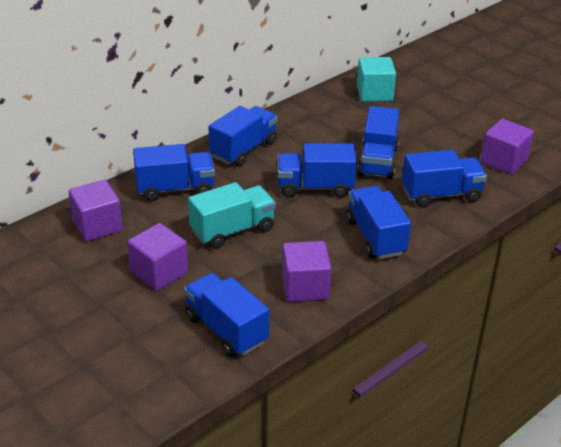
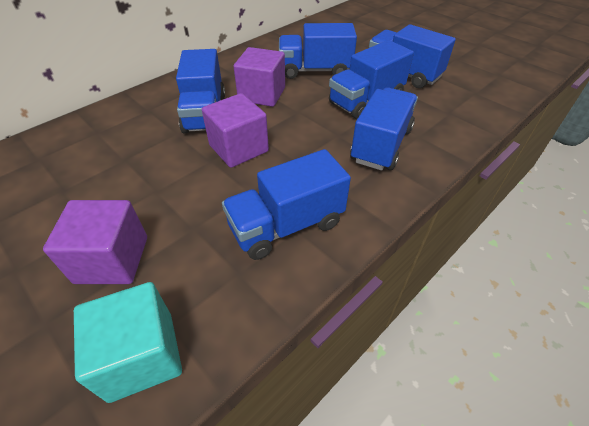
blue truck: [133,144,215,202] [184,273,269,357] [208,106,277,167] [277,143,357,198] [346,186,411,259] [357,106,399,179] [402,150,487,207] = 7 -> [176,49,225,134] [222,149,351,260] [279,23,357,79] [329,40,414,119] [350,87,418,171] [369,24,456,88] = 6
purple cube: [68,180,123,242] [127,223,188,291] [282,241,331,302] [480,119,534,175] = 4 -> [43,200,147,284] [202,93,269,168] [234,47,285,107] = 3
turquoise truck: [188,182,276,249] = 1 -> none = 0

